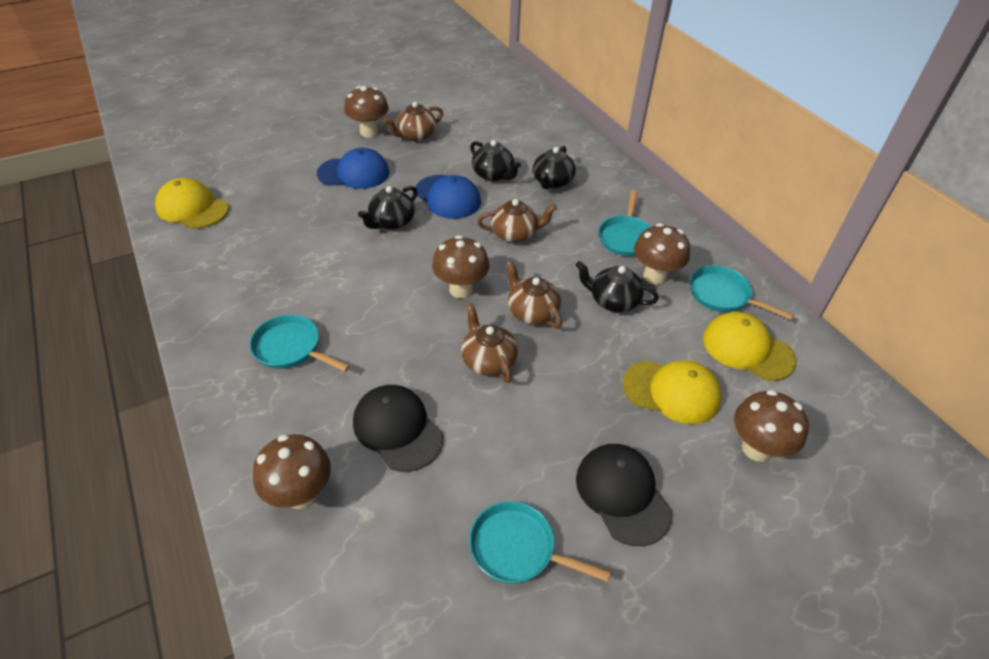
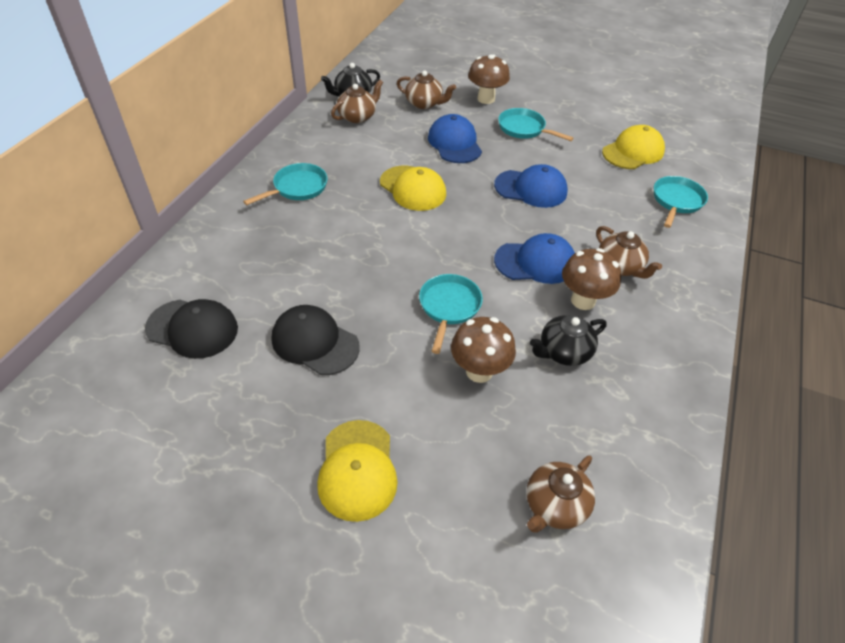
black teapot: [358,186,417,230] [470,140,521,181] [533,146,576,189] [576,261,659,312] = 4 -> [321,63,380,97] [530,315,607,366] = 2
blue cap: [317,148,389,189] [415,175,481,219] = 2 -> [428,114,482,163] [494,164,568,208] [494,233,575,284] = 3
brown mushroom: [253,434,331,509] [344,86,389,138] [432,235,490,298] [634,223,690,285] [734,390,809,462] = 5 -> [451,317,516,383] [468,54,510,104] [562,248,621,310] = 3

